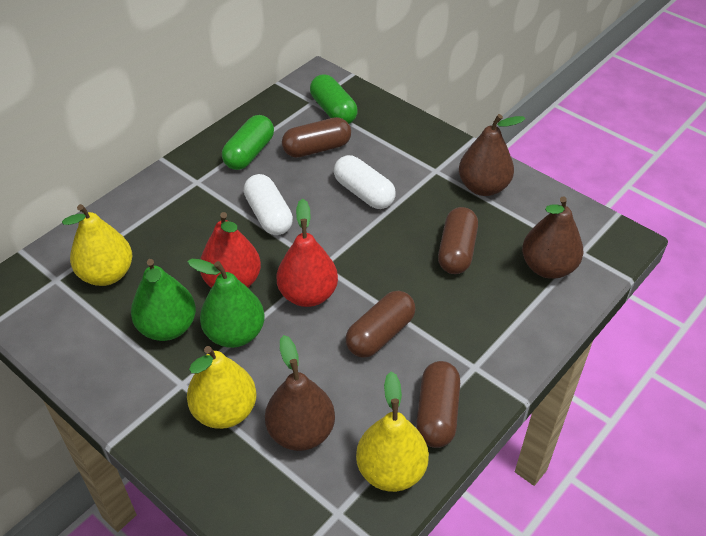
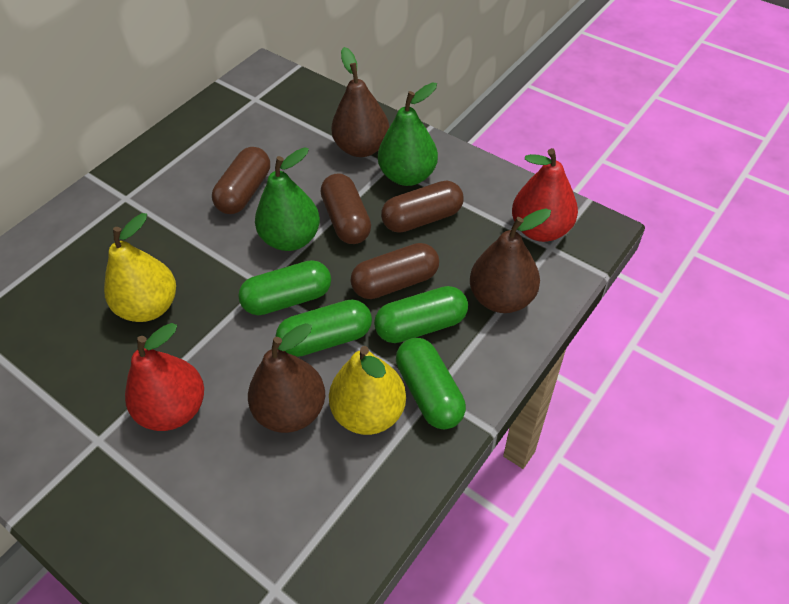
green capsule: [222,115,274,170] [310,74,358,124] = 2 -> [238,260,331,315] [276,299,372,357] [374,286,468,343] [396,338,466,429] = 4
white capsule: [244,174,293,235] [334,155,396,209] = 2 -> none = 0
yellow pear: [62,204,132,286] [187,346,256,429] [356,372,429,492] = 3 -> [104,213,176,322] [329,346,406,435] = 2

